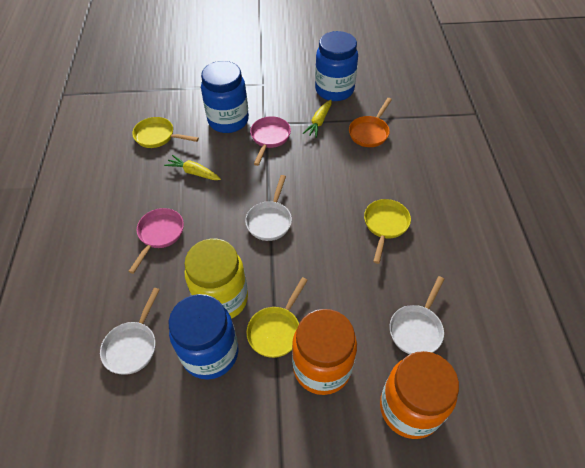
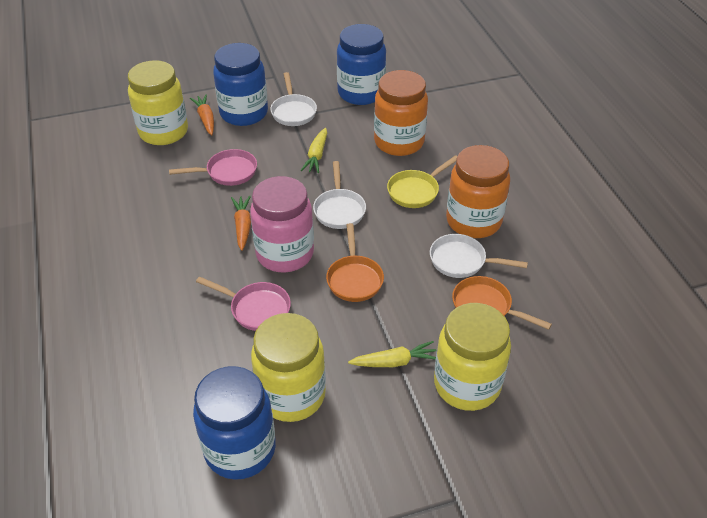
orange carrot: none = 0 -> [190,95,214,135] [231,196,251,251] = 2
orange pan: [349,98,392,147] = 1 -> [326,223,384,302] [452,276,552,330] = 2
pink jar: none = 0 -> [250,176,314,273] = 1
yellow jar: [184,239,248,319] = 1 -> [128,60,188,145] [251,313,326,422] [434,303,511,411] = 3
yellow pan: [132,117,199,148] [247,277,308,358] [364,199,411,264] = 3 -> [387,155,457,208] = 1

